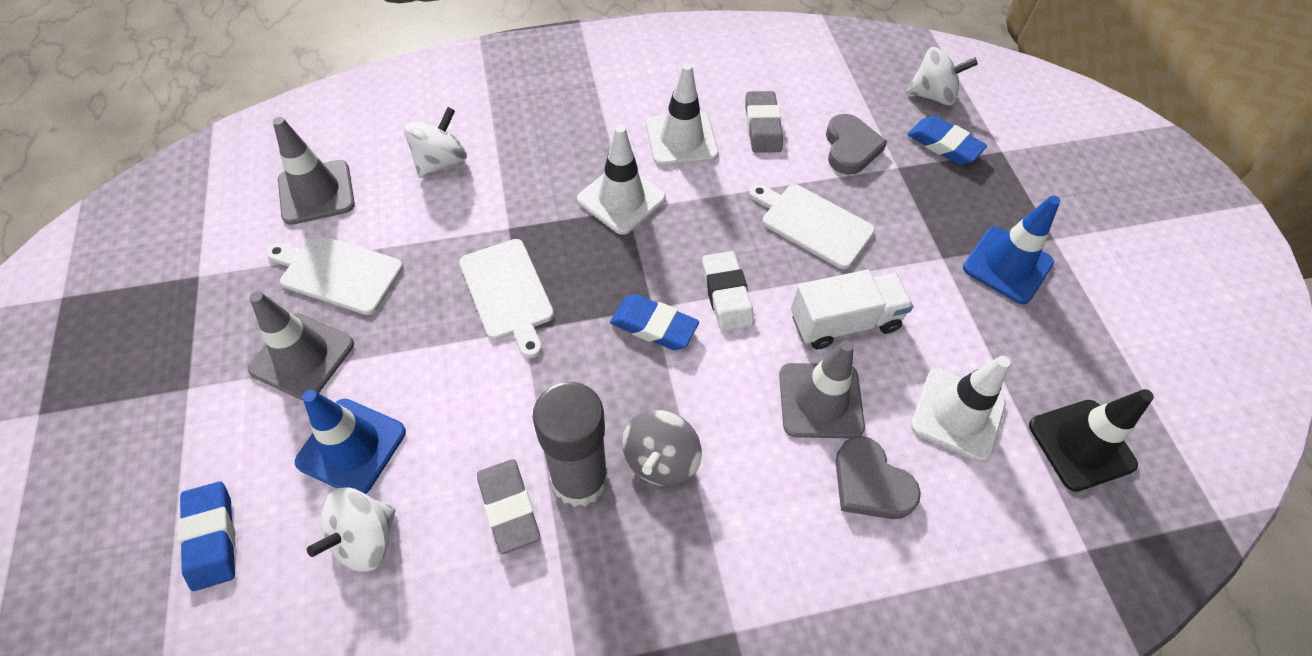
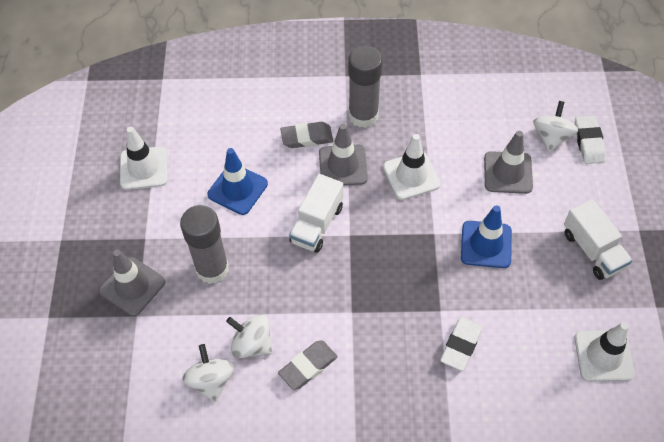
black traffic cone: [1029,389,1154,492] = 1 -> none = 0
blue eraser: [178,482,236,591] [610,294,699,350] [907,116,987,165] = 3 -> none = 0
grey glue stick: [533,382,608,507] = 1 -> [180,205,229,284] [348,46,382,128] = 2
grey heart: [826,114,887,175] [836,436,921,519] = 2 -> none = 0
grey spinning top: [622,410,702,486] = 1 -> none = 0
white cutting board: [266,234,403,315] [459,239,554,358] [749,184,875,269] = 3 -> none = 0
white eraser: [702,251,754,331] = 1 -> [440,317,483,371] [575,116,606,164] = 2
white truck: [791,270,914,349] = 1 -> [289,174,343,253] [564,199,633,280] = 2

